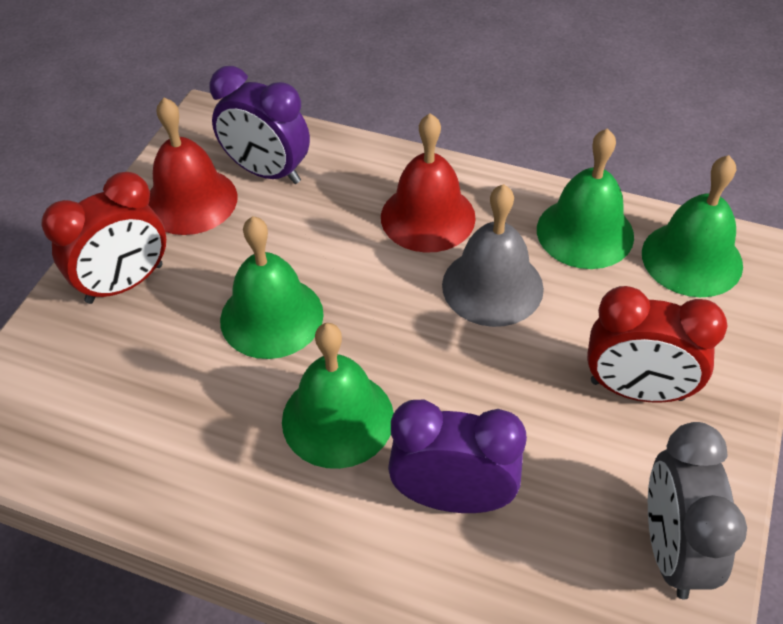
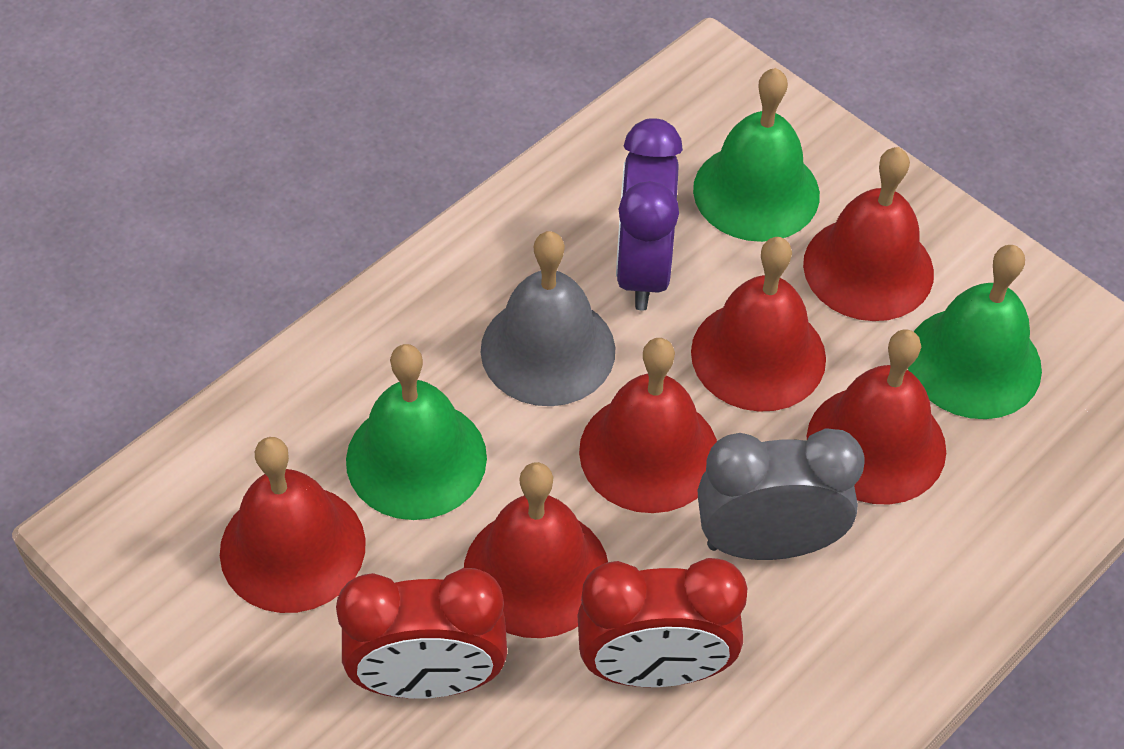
green bell: [220,216,324,359] [282,323,394,469] [537,128,634,269] [642,155,743,297] = 4 -> [346,344,487,520] [693,68,820,242] [908,245,1042,419] = 3
purple clock: [209,66,310,184] [388,400,527,513] = 2 -> [616,118,683,311] = 1
red bell: [148,98,237,235] [381,113,476,253] = 2 -> [220,437,366,613] [464,462,608,638] [579,338,717,513] [691,237,826,412] [803,147,934,321] [807,329,946,504] = 6

